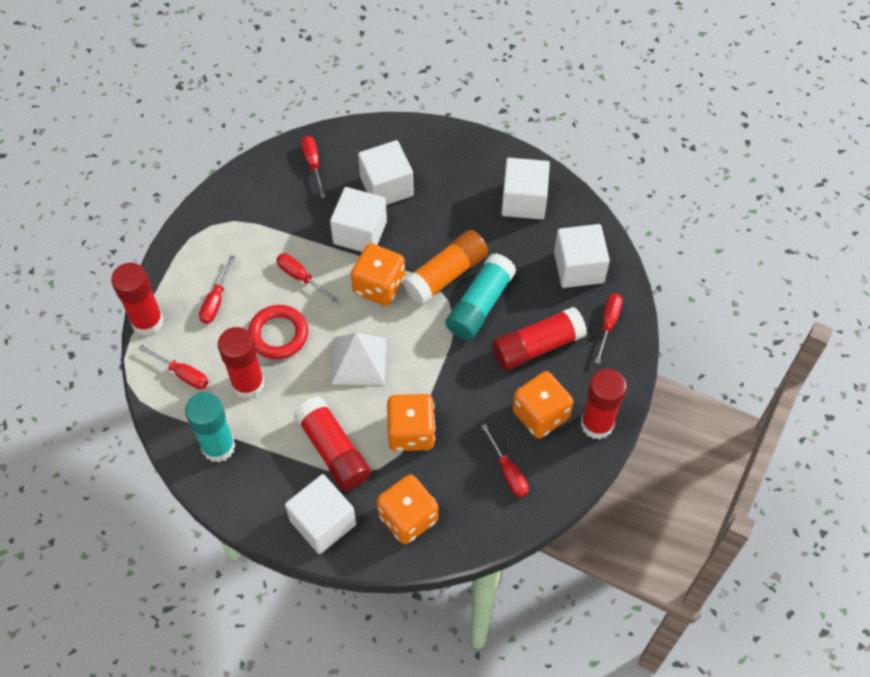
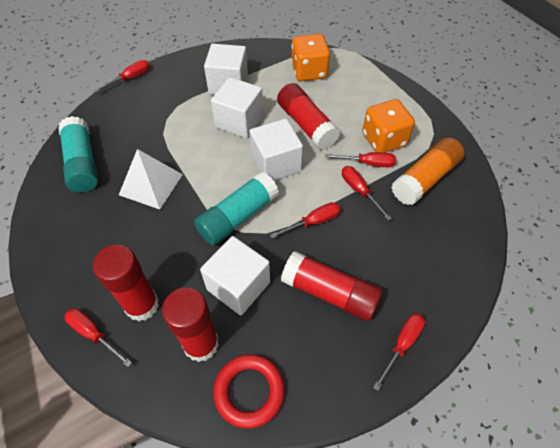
orange dice: [351,243,405,306] [377,474,438,544] [386,394,435,451] [512,371,573,439] = 4 -> [291,34,330,81] [362,99,415,153] = 2
red glue stick: [111,263,164,336] [218,327,264,399] [294,397,371,491] [492,307,587,370] [581,369,627,439] = 5 -> [93,244,159,321] [162,287,219,362] [277,83,340,150] [281,251,382,321] = 4
white cube: [285,474,356,554] [330,187,387,252] [358,140,414,205] [501,158,550,220] [554,224,610,288] = 5 -> [200,236,270,315] [204,44,248,95] [211,77,263,138] [250,119,303,181] = 4

